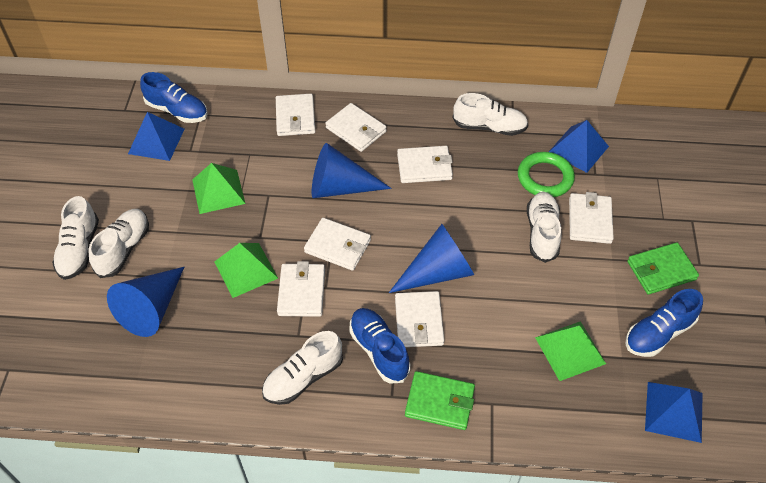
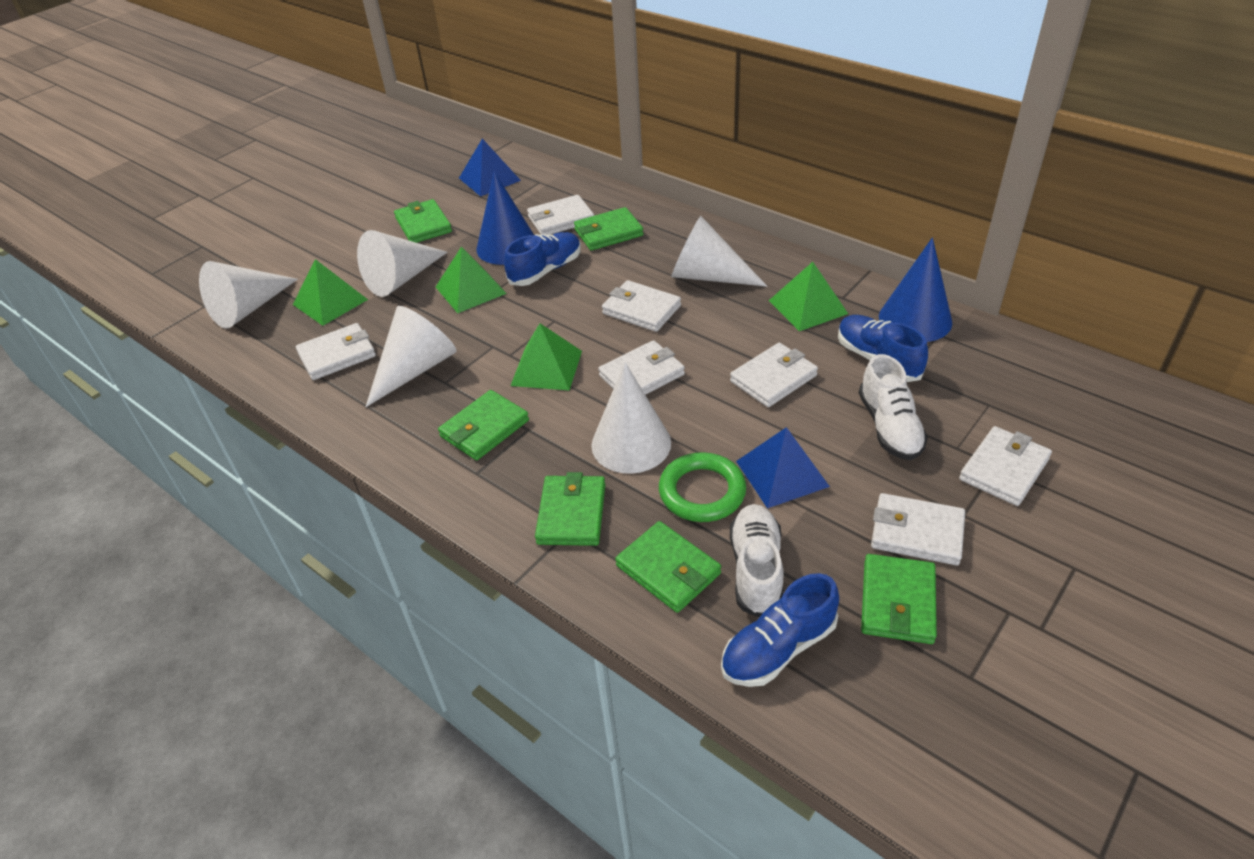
blue cone: [107,267,184,337] [312,143,391,198] [389,224,474,293] = 3 -> [477,171,534,265] [879,238,952,342] = 2
blue pyramid: [128,112,185,161] [549,120,609,173] [645,382,703,443] = 3 -> [459,139,521,196] [736,427,830,508] = 2
green pyramid: [192,163,246,214] [214,243,278,298] [535,321,606,381] = 3 -> [293,259,368,326] [436,247,507,313] [510,323,582,391] [769,262,848,331] = 4
green wallet: [405,371,475,430] [627,242,699,294] = 2 -> [394,199,452,243] [438,390,529,460] [535,472,605,546] [574,207,644,251] [615,521,721,613] [861,554,937,644] = 6
white cone: none = 0 -> [199,261,298,329] [357,230,448,297] [366,306,457,407] [591,362,671,474] [671,216,767,287] = 5
white shoe: [52,196,99,280] [89,209,149,278] [262,331,343,405] [453,93,528,136] [527,192,562,263] = 5 -> [730,504,783,617] [859,354,928,460] = 2

